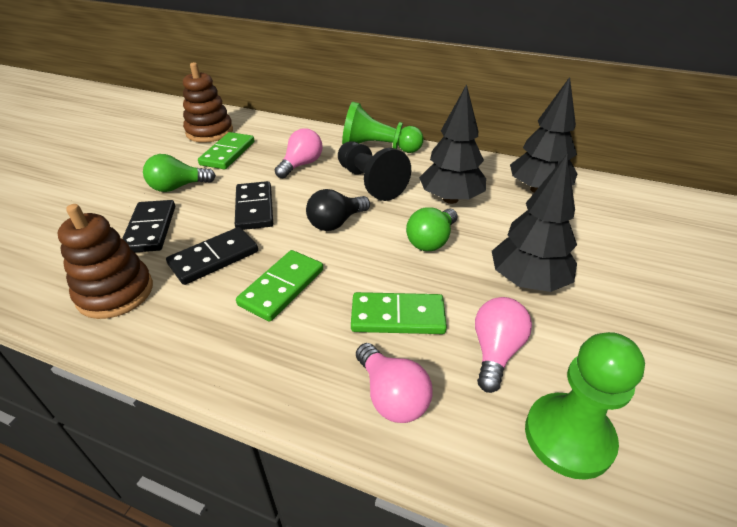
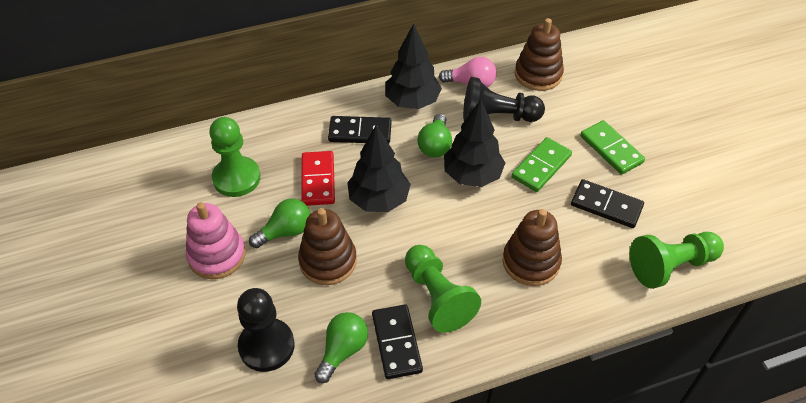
black light bulb: [306,189,370,231] = 1 -> none = 0
black pawn: [338,141,411,201] = 1 -> [237,288,295,372] [463,77,545,122] = 2
brown stacking toy: [57,204,153,319] [183,62,233,143] = 2 -> [298,208,357,285] [502,209,562,286] [515,18,564,91] = 3
green domino: [198,132,255,169] [236,250,323,322] [351,292,447,334] = 3 -> [511,137,572,192] [580,120,645,175] = 2
green light bulb: [143,154,216,192] [406,207,457,251] = 2 -> [249,199,310,248] [314,312,368,383] [417,113,452,157] = 3
green pawn: [342,102,423,153] [525,332,645,480] = 2 -> [209,117,261,197] [405,245,481,333] [630,232,724,289] = 3
pink light bulb: [275,128,322,178] [356,343,433,423] [475,297,532,393] = 3 -> [439,57,496,87] = 1
pink stacking toy: none = 0 -> [186,202,246,279] = 1
red domino: none = 0 -> [301,151,335,206] = 1

